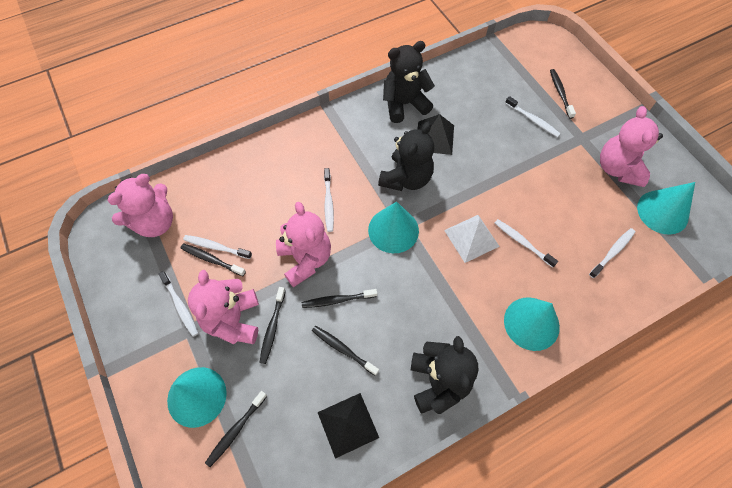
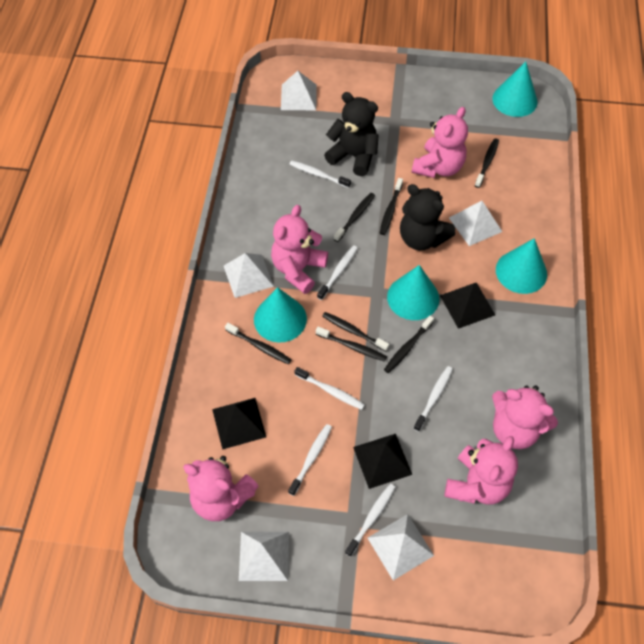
black pyramid: [318,393,379,459] [417,114,454,155] = 2 -> [212,398,266,450] [353,434,412,489] [440,283,495,329] = 3
black teddy bear: [378,122,434,191] [383,41,435,123] [411,336,478,414] = 3 -> [324,92,379,176] [400,184,455,250] = 2
black toothbrush: [180,244,246,276] [205,391,267,467] [259,287,286,364] [302,289,377,308] [312,326,379,376] [550,69,576,119] = 6 -> [225,323,291,364] [316,326,387,362] [322,312,389,351] [334,193,375,242] [380,178,403,235] [384,316,434,373] [475,138,499,188] = 7
pink teddy bear: [108,174,173,237] [188,270,259,344] [276,202,331,287] [600,106,663,187] = 4 -> [183,456,259,521] [271,205,328,294] [412,107,468,178] [444,436,518,505] [492,385,558,449] = 5
white pyramid: [444,215,500,263] = 1 -> [224,253,274,298] [239,532,289,581] [281,71,317,110] [368,514,434,580] [449,201,502,246] = 5

